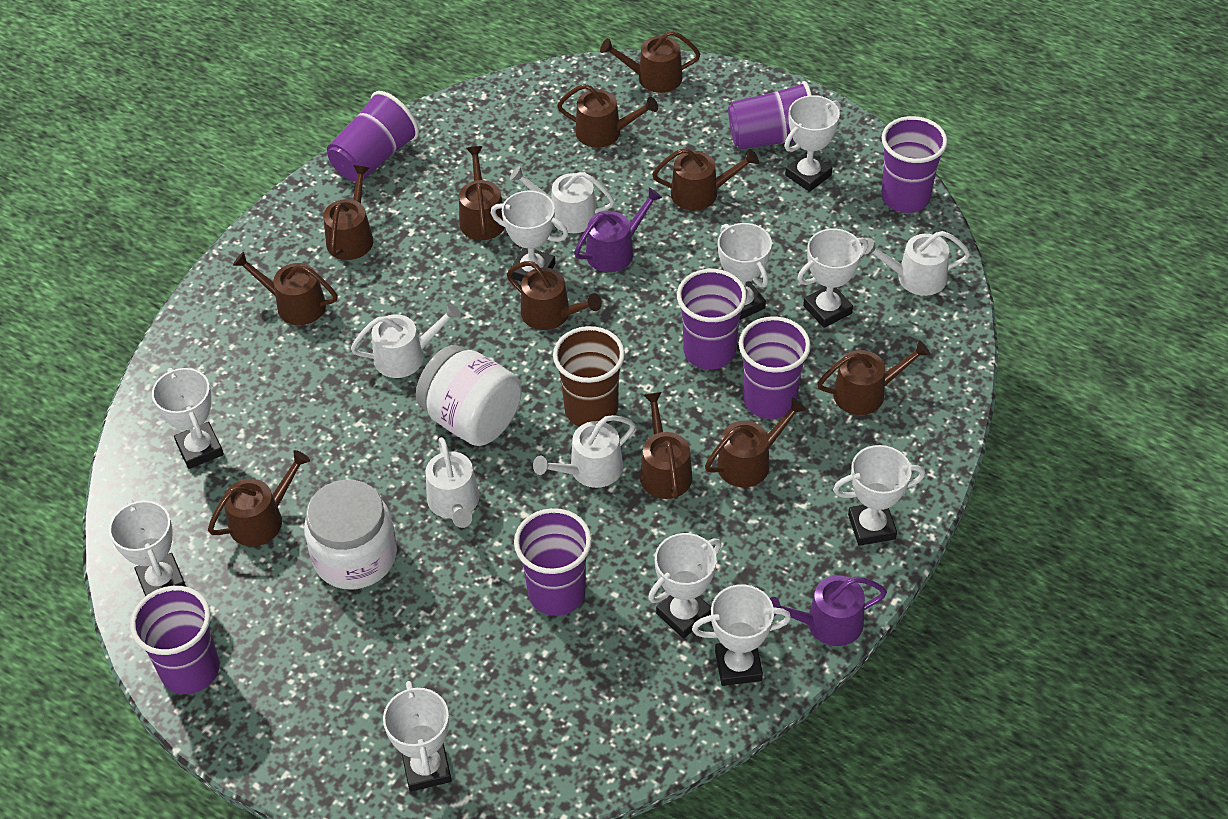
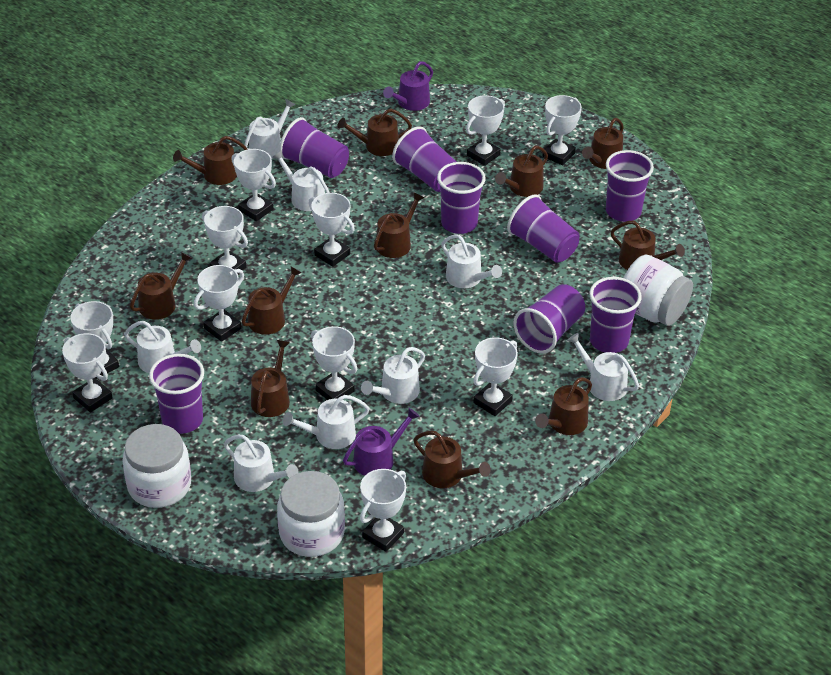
brown cup: [553,326,625,427] = 1 -> none = 0
purple cup: [130,586,220,694] [327,91,419,182] [514,508,592,616] [677,269,747,370] [728,81,812,150] [739,316,811,419] [881,116,948,213] = 7 -> [149,354,204,434] [279,117,349,178] [392,126,456,192] [437,162,485,234] [507,194,579,263] [513,284,585,354] [590,277,642,353] [606,150,654,222] = 8
white jar: [304,480,397,590] [416,345,522,446] = 2 -> [123,424,191,508] [277,471,345,557] [624,254,693,326] = 3
white trophy: [109,499,186,597] [152,368,224,469] [383,681,452,792] [491,190,568,282] [648,533,721,638] [692,584,791,686] [718,223,772,320] [784,95,841,192] [797,229,868,328] [833,445,925,546] = 10 -> [62,333,113,413] [70,301,119,379] [194,265,244,342] [202,206,248,274] [231,149,276,221] [308,193,355,267] [311,326,357,400] [360,469,406,552] [466,95,505,166] [473,337,518,416] [543,95,582,165] = 11
white watering can: [351,303,461,378] [425,437,480,528] [510,166,615,233] [533,415,635,488] [862,231,970,296] = 5 -> [124,321,201,373] [224,435,299,492] [244,99,296,159] [272,151,330,211] [283,395,370,449] [361,347,425,404] [441,234,502,288] [567,333,639,401] = 8

